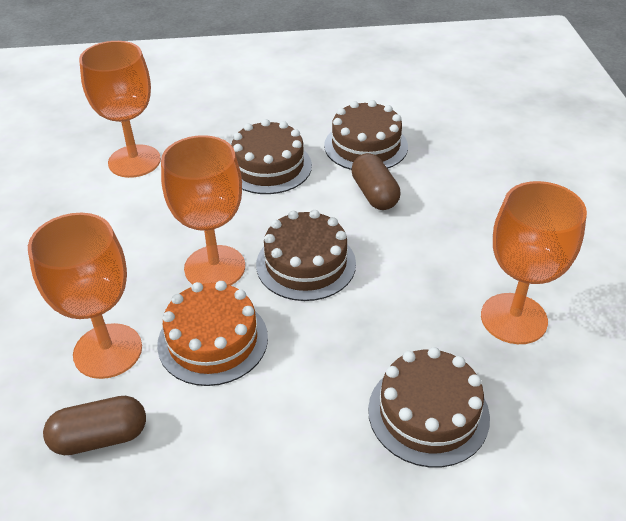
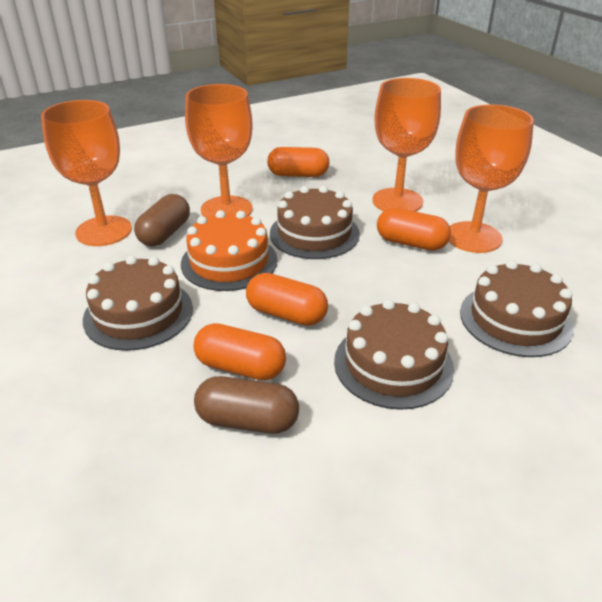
orange capsule: none = 0 -> [194,323,286,380] [246,273,328,326] [267,147,329,177] [377,208,451,251] = 4

